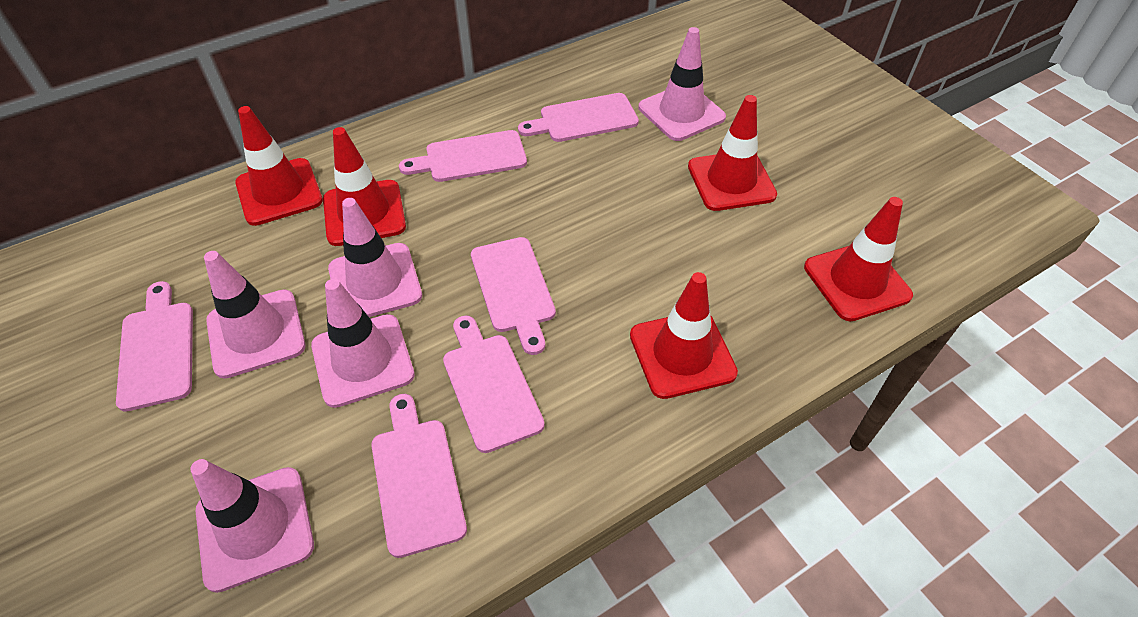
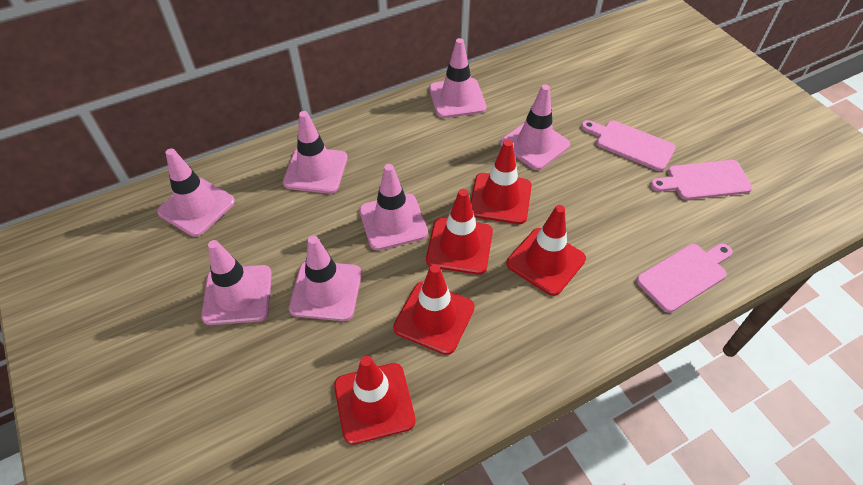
pink cutting board: [116,281,193,412] [371,394,467,558] [399,130,527,182] [443,315,545,453] [471,237,556,355] [518,93,639,142] = 6 -> [581,120,676,171] [636,244,733,313] [650,160,753,200] = 3
pink traffic cone: [190,459,314,593] [204,251,305,379] [311,279,415,408] [328,198,422,317] [638,27,726,141] = 5 -> [157,148,235,237] [201,240,272,325] [283,111,348,194] [289,236,362,321] [359,164,428,250] [429,38,486,118] [500,84,570,170] = 7

